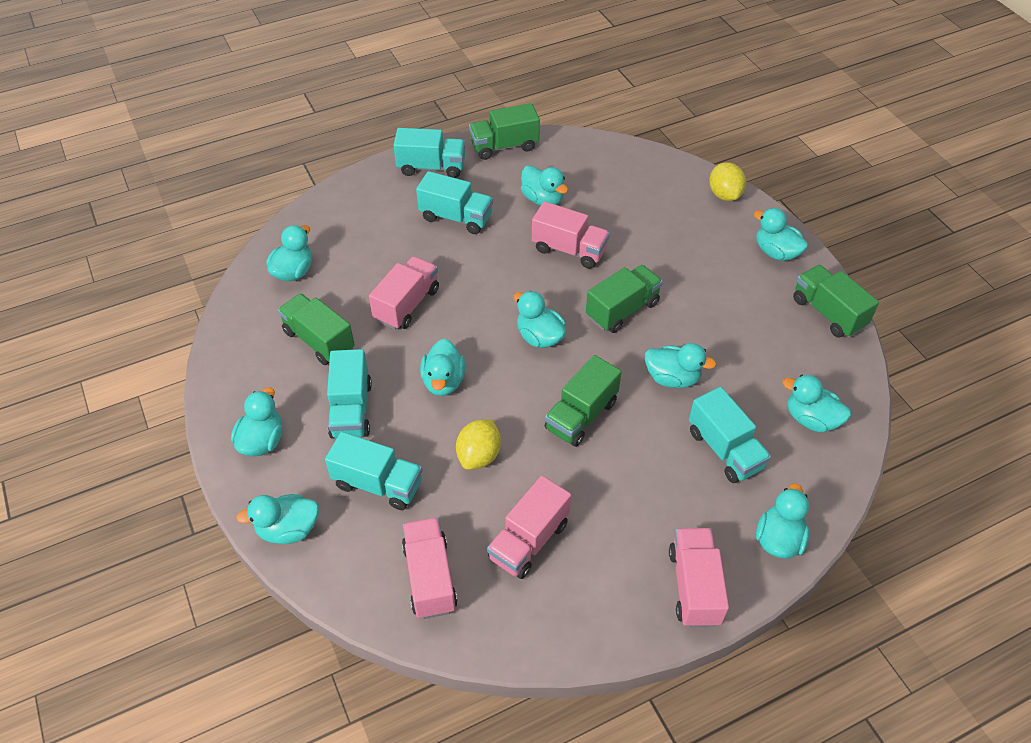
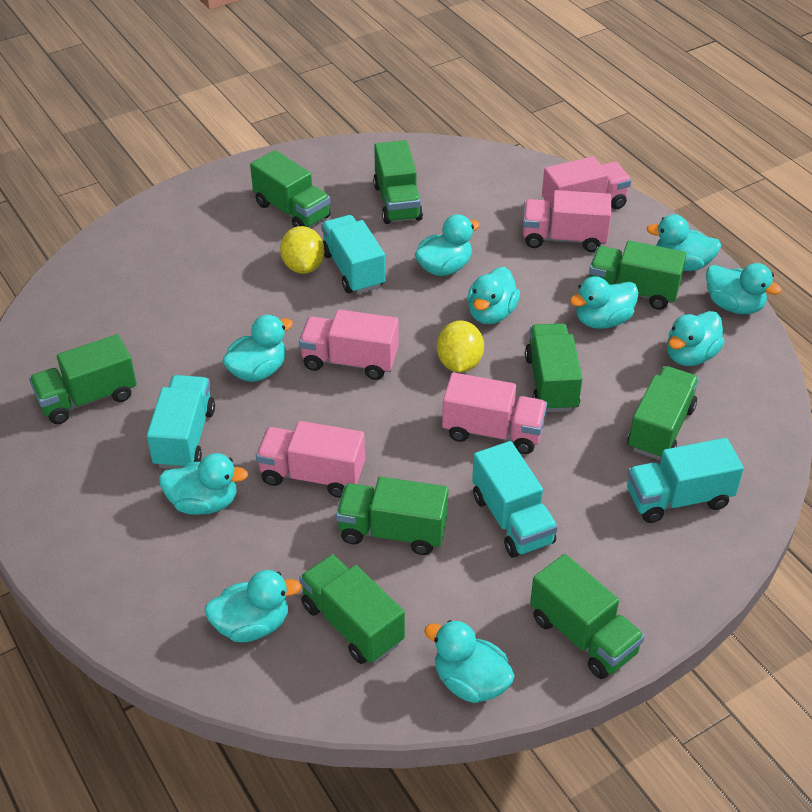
green truck: [278,294,355,365] [469,103,540,160] [545,355,622,447] [586,265,663,333] [793,265,879,338] = 5 -> [29,334,137,424] [250,150,331,227] [299,554,405,664] [336,477,449,555] [373,140,423,224] [525,323,583,412] [530,554,645,679] [589,241,686,310] [627,366,699,460] = 9
turquoise truck: [325,432,422,510] [327,349,372,438] [393,128,465,178] [416,171,493,234] [689,387,771,483] = 5 -> [147,375,215,469] [321,215,385,294] [472,441,558,558] [627,438,744,523] = 4

